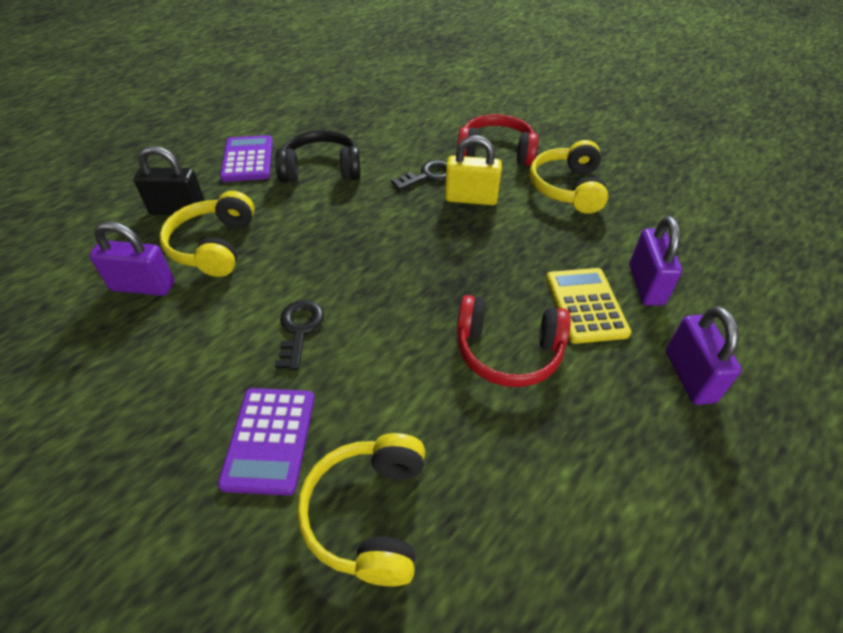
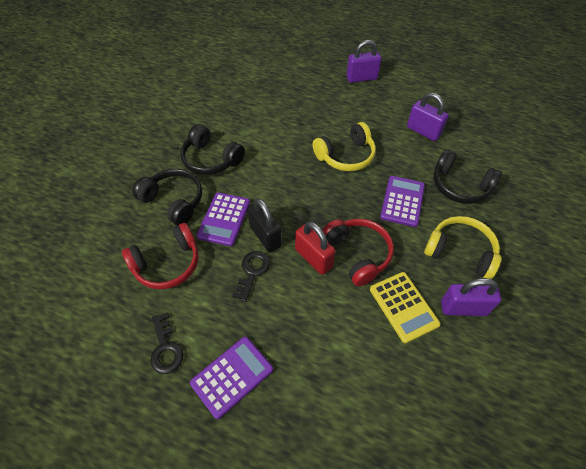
black headphones: [275,130,361,183] = 1 -> [132,169,202,226] [180,124,245,175] [434,149,502,204] = 3
purple calculator: [218,388,315,495] [220,135,273,182] = 2 -> [190,337,273,419] [197,193,250,246] [380,176,425,227] = 3
red padlock: none = 0 -> [295,221,336,275] = 1
yellow headphones: [159,191,255,277] [297,433,425,586] [529,140,608,214] = 3 -> [313,122,376,171] [424,216,502,279] = 2
yellow padlock: [445,135,502,205] = 1 -> none = 0

